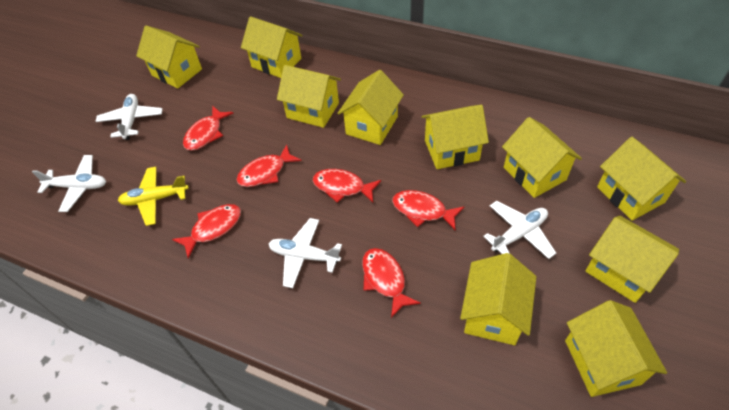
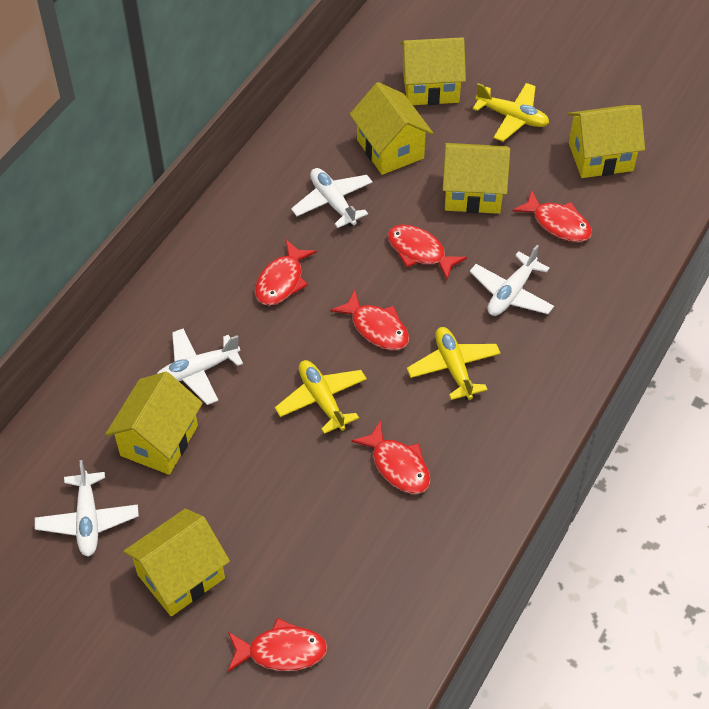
yellow house: [136,25,202,89] [241,17,303,78] [277,65,341,128] [337,70,404,145] [422,105,489,169] [460,253,536,345] [502,117,582,198] [565,300,667,397] [585,216,679,303] [597,137,686,221] = 10 -> [105,372,203,475] [123,509,230,616] [350,82,433,175] [400,37,466,105] [443,143,510,214] [568,105,645,178] = 6
yellow plane: [118,167,189,226] = 1 -> [275,360,367,434] [407,327,501,400] [473,83,549,142] = 3

